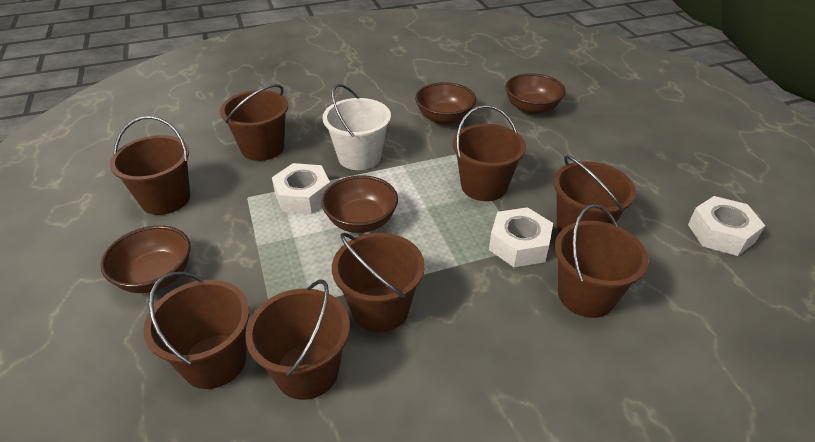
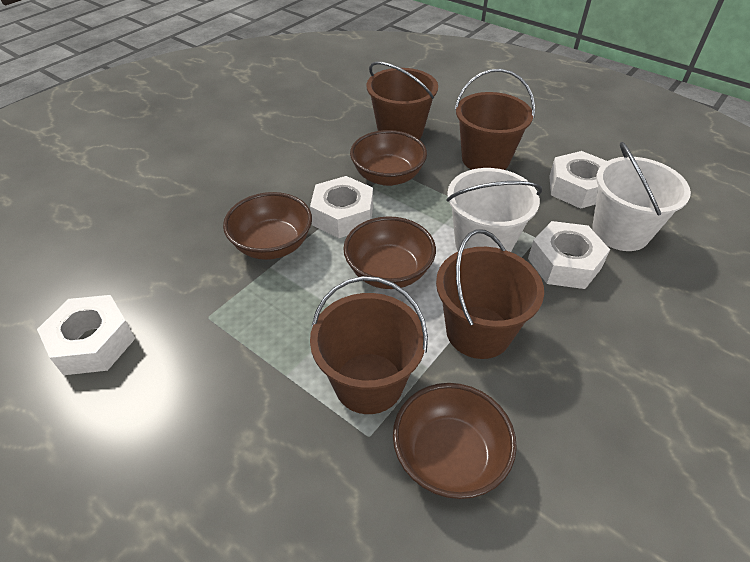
brown bucket: [110,116,190,215] [143,272,249,389] [220,84,288,161] [245,280,350,400] [332,233,425,332] [453,105,526,201] [554,155,636,232] [555,204,648,318] = 8 -> [310,276,428,414] [366,62,438,139] [436,229,544,359] [455,69,535,170] = 4
white bucket: [323,84,391,170] = 1 -> [446,168,542,252] [592,142,691,251] = 2
white nut: [272,163,331,214] [489,207,553,267] [688,196,765,256] = 3 -> [37,295,136,375] [310,176,373,238] [528,221,610,289] [549,151,606,209] = 4

